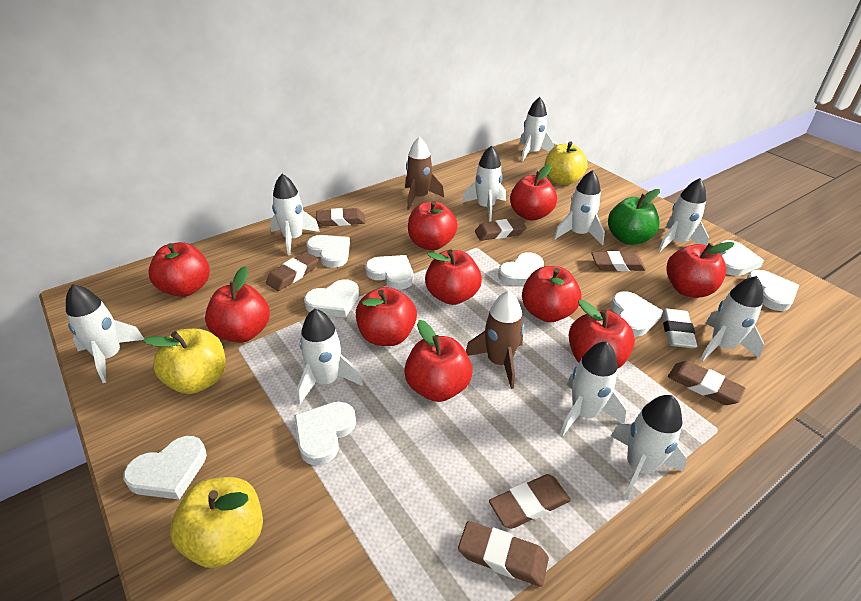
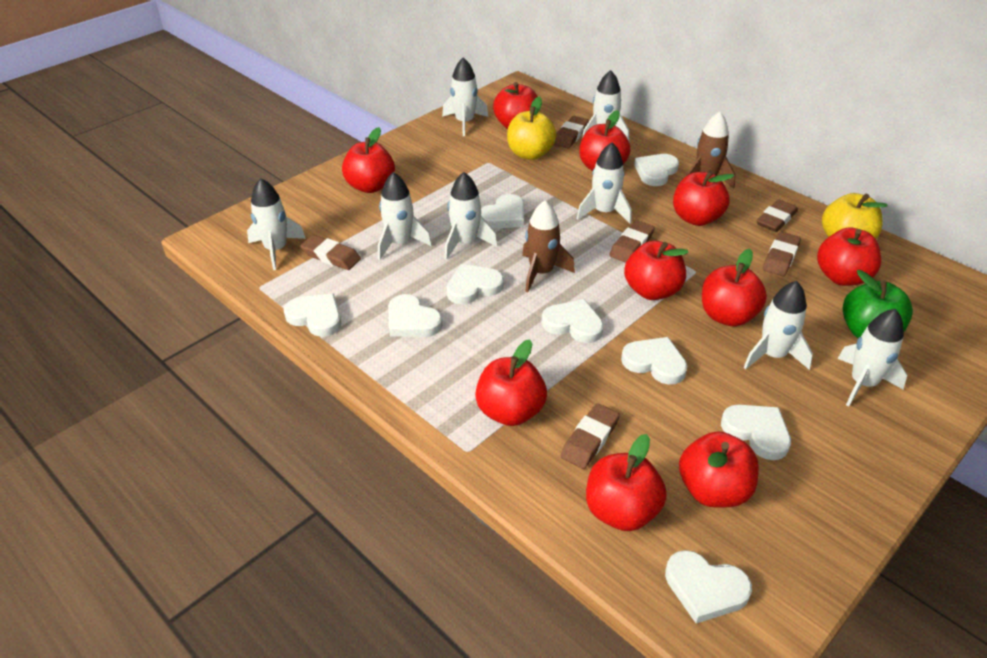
brown eraser: [266,252,319,291] [316,208,365,226] [458,521,549,587] [475,218,527,241] [489,474,571,529] [591,251,646,271] [668,361,746,405] = 7 -> [300,235,361,270] [554,116,589,148] [561,403,620,469] [609,220,655,263] [757,199,798,232] [763,232,801,276] = 6
white eraser: [662,309,697,348] = 1 -> none = 0
white rocket: [66,284,144,383] [270,174,320,255] [297,309,363,405] [462,145,506,222] [519,97,554,162] [554,170,605,245] [560,341,626,437] [611,395,687,500] [658,178,709,252] [700,276,764,361] = 10 -> [247,178,306,270] [378,172,432,260] [442,57,488,136] [444,172,498,260] [577,142,632,224] [582,70,629,141] [743,281,813,370] [837,309,907,406] = 8
yellow apple: [143,329,226,394] [170,477,263,568] [545,141,588,186] = 3 -> [507,97,556,160] [822,193,887,239] = 2

